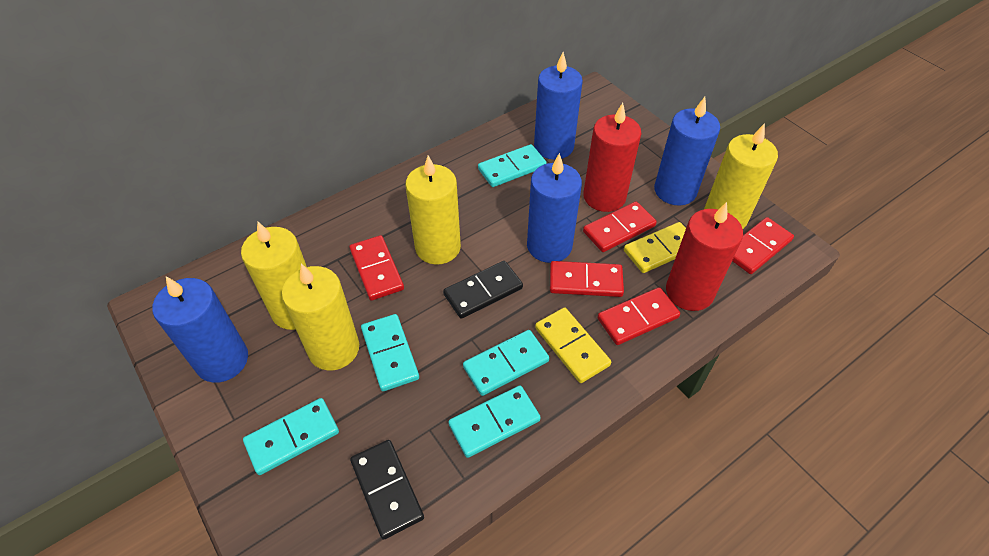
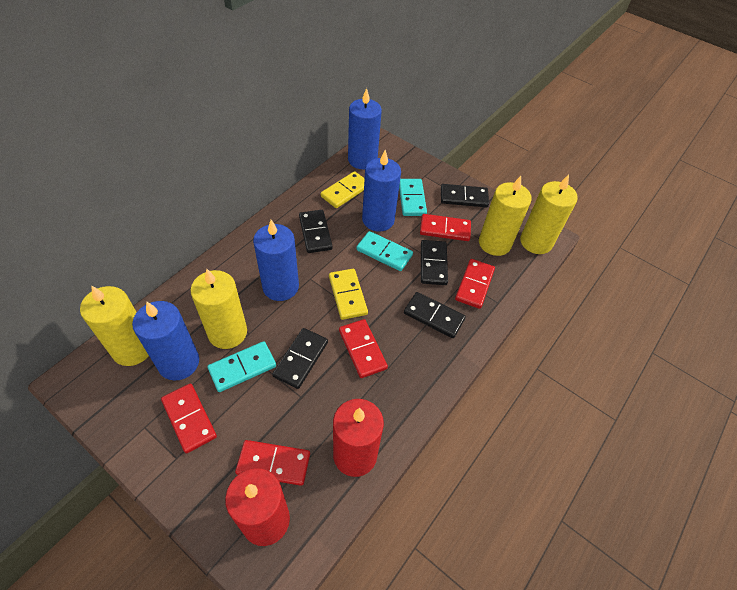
black domino: [350,440,424,539] [443,261,523,319] = 2 -> [272,328,328,389] [299,210,333,253] [404,292,466,338] [421,240,448,285] [441,184,489,207] = 5
turquoise domino: [243,398,339,475] [361,314,419,391] [448,386,541,458] [463,330,549,396] [478,144,547,187] = 5 -> [207,341,276,392] [356,231,413,271] [399,179,427,216] = 3

